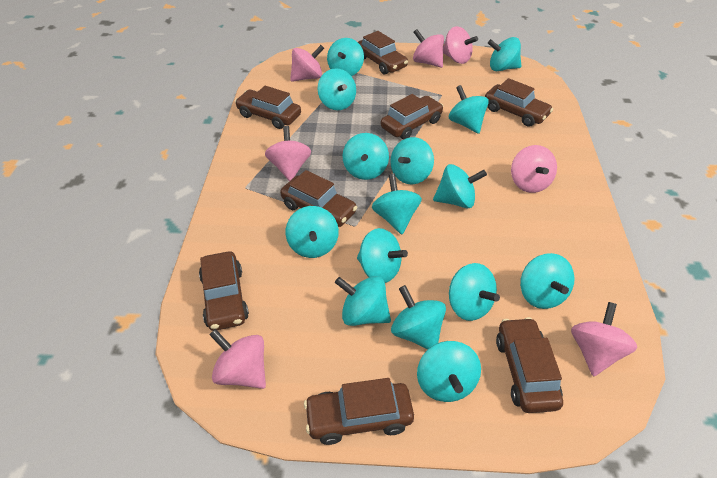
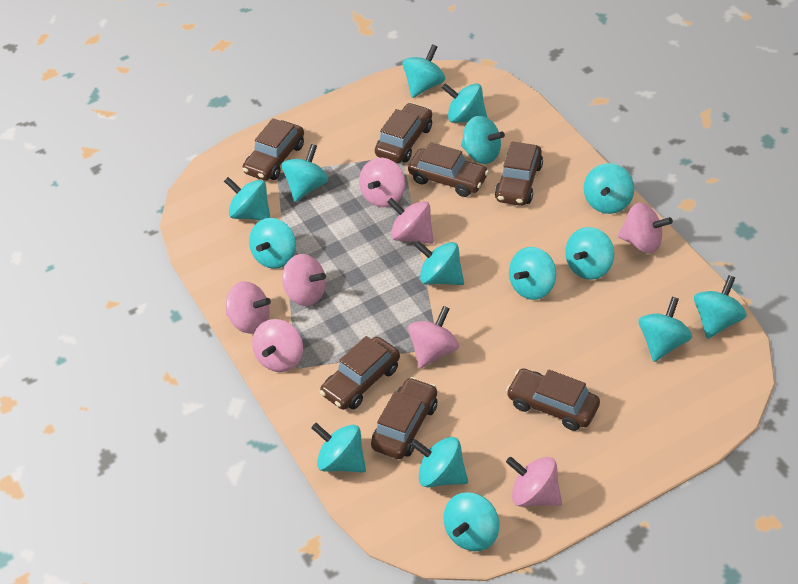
brown car: [199,251,249,331] [235,86,301,129] [280,170,358,227] [304,378,414,445] [358,31,408,74] [381,94,444,139] [485,78,553,127] [496,317,563,413] = 8 -> [243,118,304,181] [320,336,400,410] [371,377,437,459] [375,103,432,163] [408,142,489,197] [495,142,543,206] [506,369,600,431] = 7
pink spinning top: [209,329,266,389] [265,126,311,181] [290,45,324,82] [413,29,444,68] [443,26,478,64] [511,145,557,193] [571,302,637,377] = 7 -> [226,281,271,334] [252,319,303,372] [282,254,326,306] [359,158,405,207] [387,197,434,244] [408,306,459,369] [506,457,562,507] [618,203,673,253] = 8

